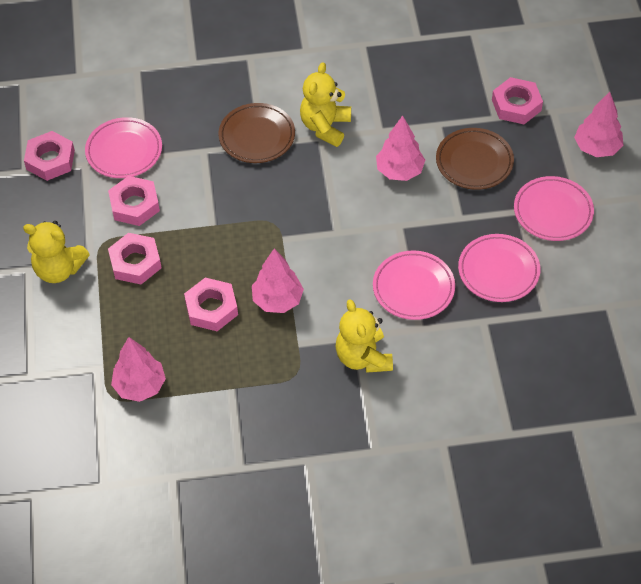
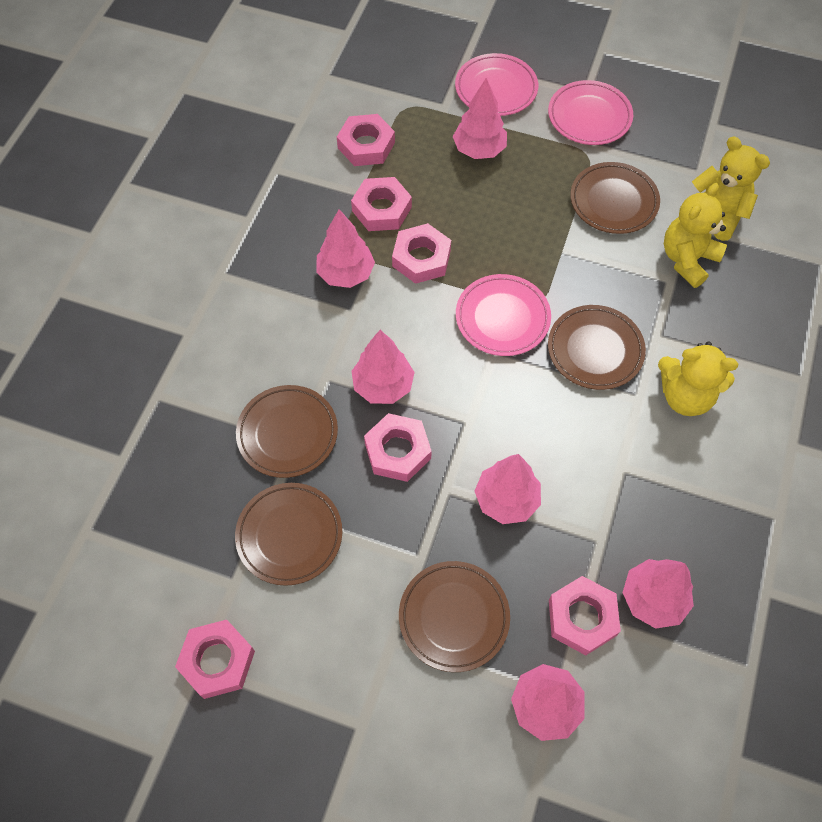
brown plate: [218,103,295,163] [436,128,514,190] = 2 -> [235,483,342,586] [236,385,338,478] [399,561,510,672] [548,305,646,390] [570,162,660,234] = 5
pink nut: [24,131,75,181] [108,176,160,226] [108,233,162,284] [184,278,238,331] [492,77,543,124] = 5 -> [175,620,255,699] [337,114,395,166] [351,177,412,231] [364,413,432,482] [392,223,451,284] [549,576,621,655] = 6
pink plate: [85,117,162,178] [373,251,455,320] [458,234,540,302] [514,176,594,241] = 4 -> [455,53,538,116] [456,274,551,356] [548,80,633,145] = 3
pink tree: [111,337,166,402] [252,248,304,313] [376,115,425,181] [574,92,623,157] = 4 -> [316,209,375,288] [352,330,415,404] [453,78,507,159] [475,454,541,524] [511,664,585,741] [623,559,694,629] = 6

